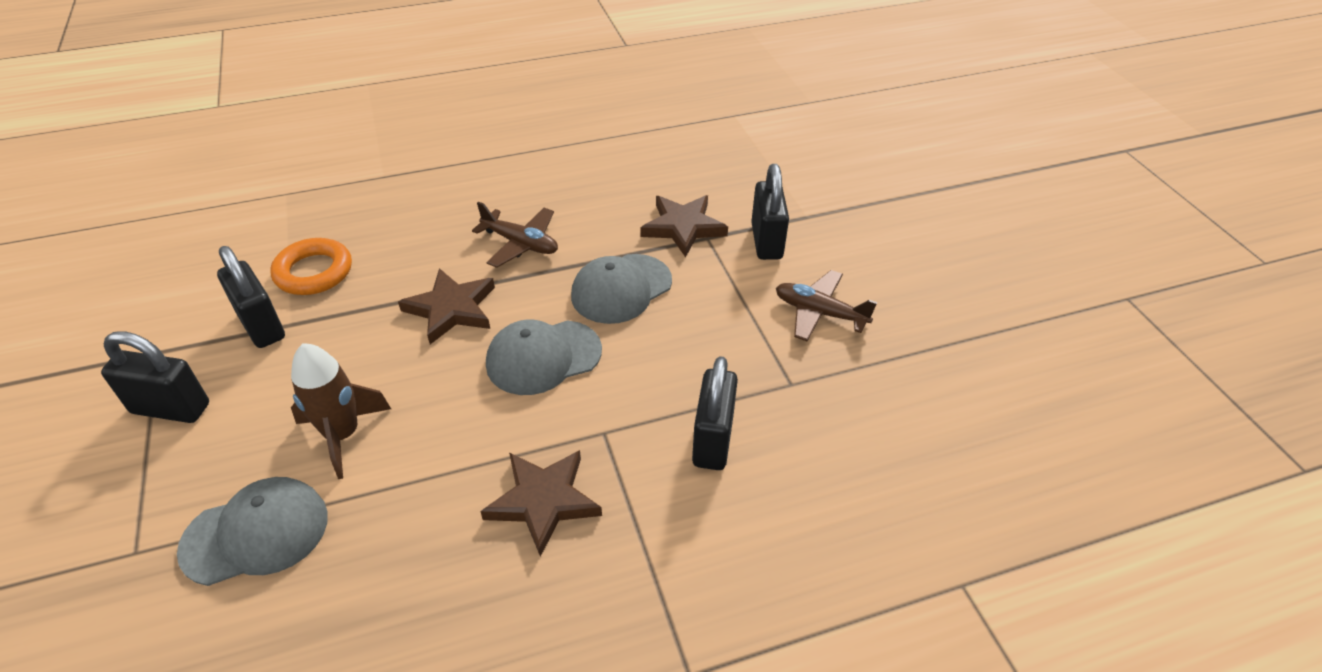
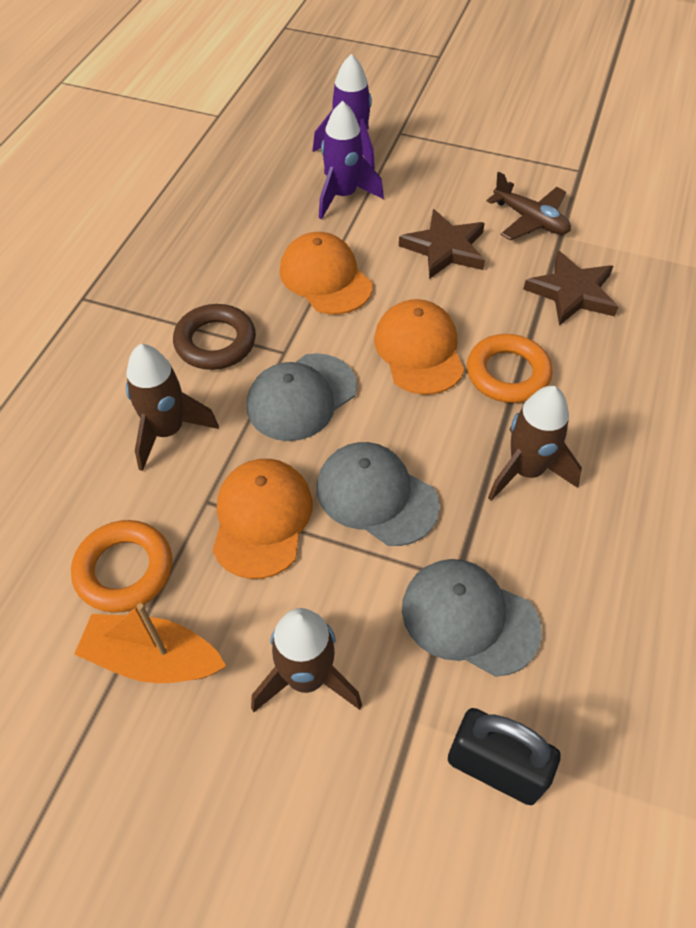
black padlock: [101,331,209,423] [217,246,285,348] [692,356,738,470] [751,164,789,260] = 4 -> [448,708,561,805] = 1
brown plane: [472,202,558,268] [776,270,877,341] = 2 -> [487,172,571,240] = 1
brown ring: none = 0 -> [173,304,256,370] = 1
brown rocket: [291,343,391,479] = 1 -> [126,344,219,471] [251,608,362,712] [488,386,582,501] = 3
brown star: [398,268,495,344] [480,450,602,557] [640,195,728,257] = 3 -> [399,209,485,279] [523,251,618,326] = 2
orange boat: none = 0 -> [74,603,226,683] = 1
orange cap: none = 0 -> [212,459,313,579] [280,232,372,315] [374,299,464,395] = 3
orange ring: [270,238,352,295] = 1 -> [71,520,172,613] [467,334,552,403] = 2
purple rocket: none = 0 -> [313,54,375,169] [319,101,384,219] = 2

